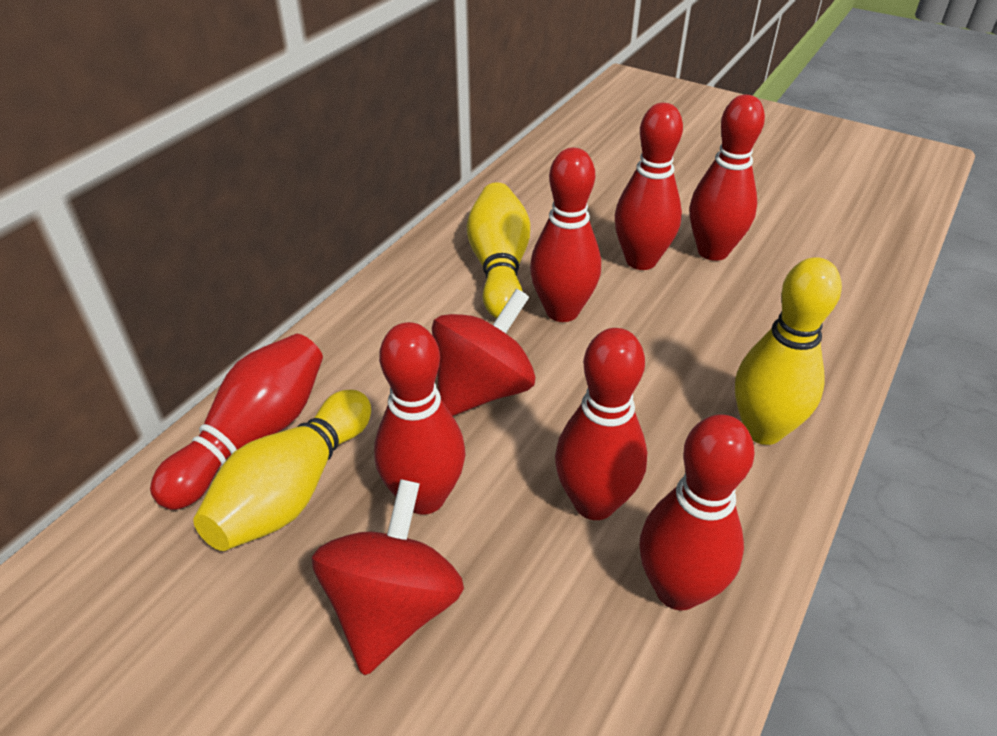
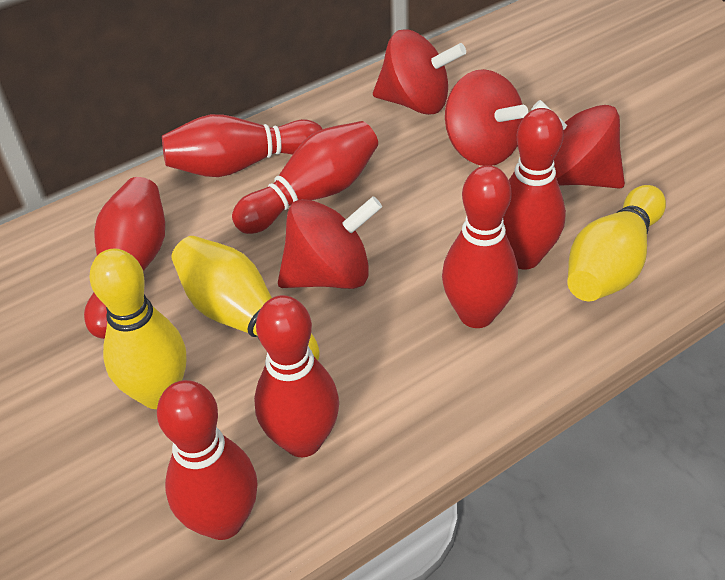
red spinning top: [312,479,464,675] [432,289,536,416] = 2 -> [278,196,382,289] [373,30,466,115] [445,69,528,166] [531,100,625,189] = 4

